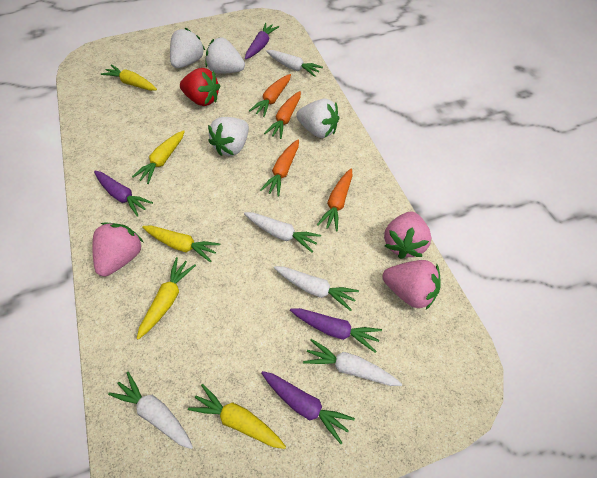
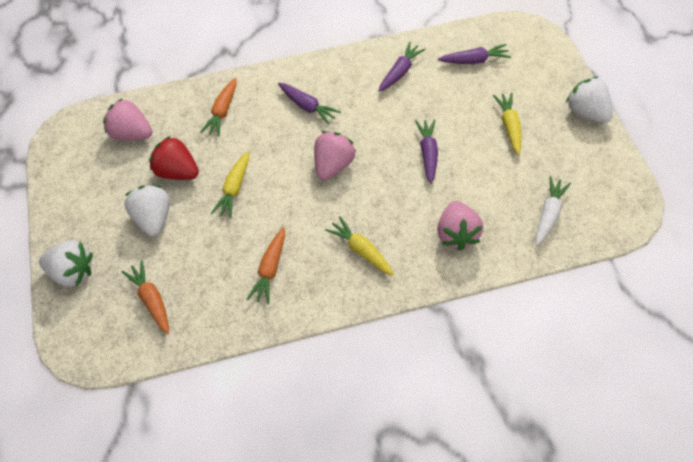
orange carrot: [249,74,291,117] [260,140,299,197] [264,91,301,139] [317,168,353,231] = 4 -> [122,260,169,334] [200,78,237,136] [247,227,285,304] = 3
white carrot: [108,372,193,449] [244,212,321,252] [266,50,323,77] [274,266,359,311] [303,339,402,386] = 5 -> [536,176,571,245] = 1
white strawberry: [170,28,205,68] [205,38,245,74] [208,117,249,156] [296,98,339,138] = 4 -> [39,240,93,287] [124,185,170,236] [566,76,613,123] = 3
yellow carrot: [100,64,157,91] [132,130,185,184] [137,257,196,340] [142,225,220,262] [188,384,286,449] = 5 -> [211,151,249,218] [325,216,394,276] [493,93,521,155] = 3

